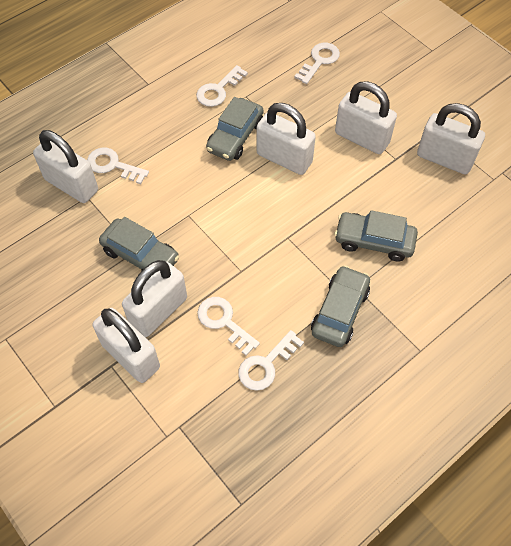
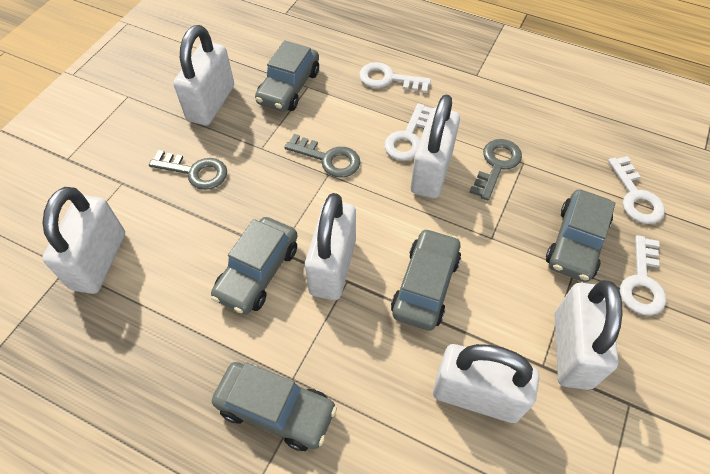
grey car: [99,217,179,271] [206,97,263,161] [311,265,370,347] [334,210,418,262] = 4 -> [211,217,298,315] [212,362,337,451] [255,41,319,112] [391,228,461,331] [546,189,615,282] = 5
grey key: none = 0 -> [149,150,227,190] [284,134,360,178] [469,139,522,200] = 3
white key: [87,148,149,184] [196,65,248,107] [197,297,260,356] [238,330,304,391] [294,43,340,84] = 5 -> [359,62,431,93] [384,103,432,161] [608,156,665,224] [620,235,666,315] = 4

